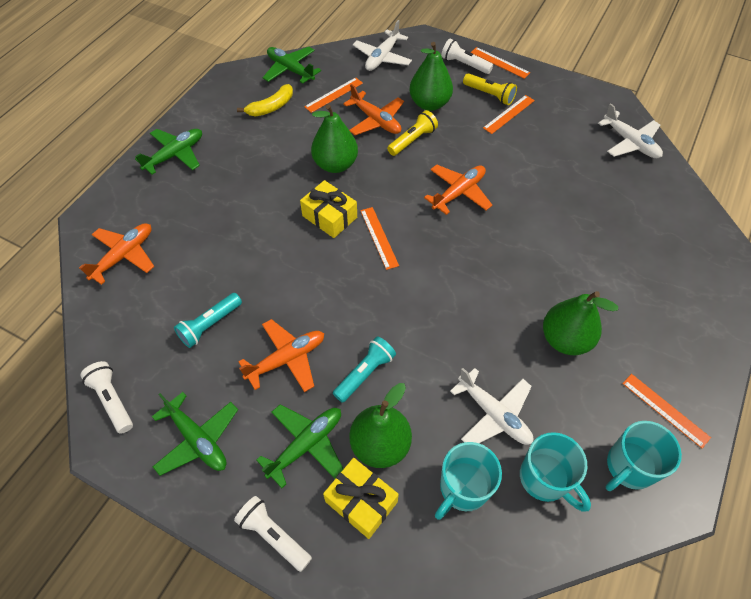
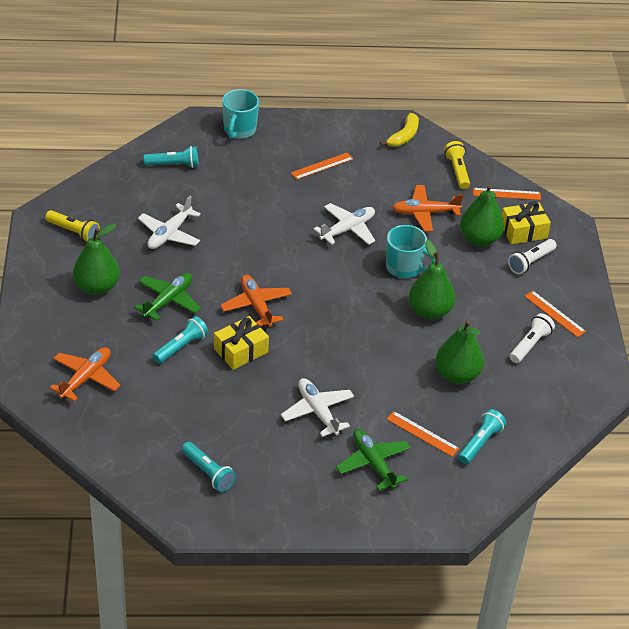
green plane: [135,129,202,175] [152,392,238,476] [256,404,343,488] [262,47,321,84] = 4 -> [134,273,201,321] [336,429,411,491] = 2
orange plane: [79,223,154,285] [238,319,324,392] [343,84,404,135] [424,165,492,215] = 4 -> [50,347,121,402] [220,275,292,327] [392,185,463,232] = 3
orange ruler: [304,77,363,113] [360,207,399,270] [471,47,530,79] [483,95,535,134] [622,374,711,448] = 5 -> [291,152,353,180] [387,411,459,457] [473,188,541,200] [525,291,586,337] = 4
turquoise flashlight: [174,293,242,348] [333,336,396,403] = 2 -> [144,146,198,168] [153,316,209,364] [181,442,236,492] [458,409,506,464] = 4
turquoise mug: [435,442,502,520] [520,432,591,512] [606,421,682,491] = 3 -> [222,89,259,139] [386,225,435,278] = 2
white flashlight: [80,361,133,434] [234,496,312,572] [441,39,493,74] = 3 -> [508,239,557,274] [510,313,555,363] = 2

